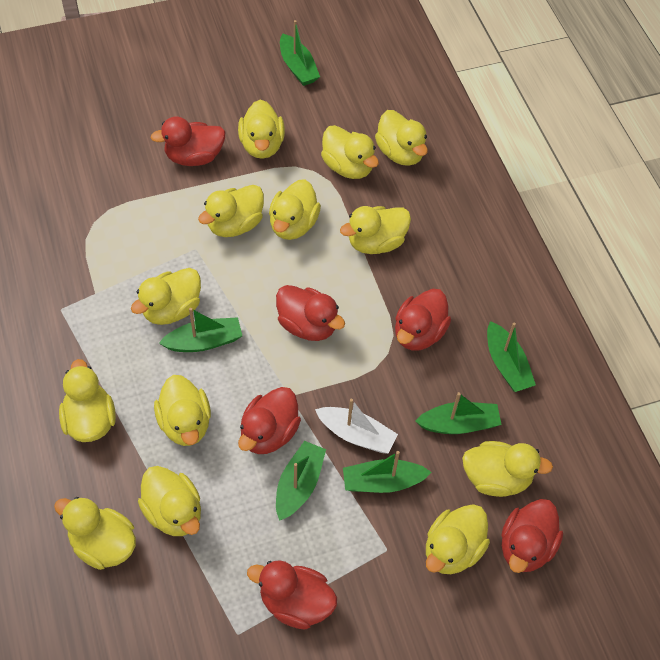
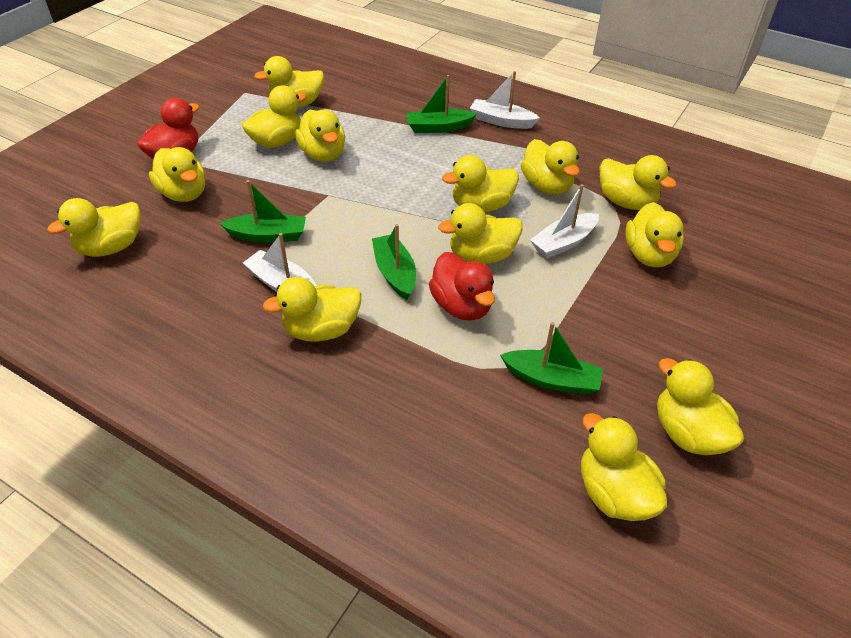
green boat: [159,308,242,352] [276,441,326,521] [280,20,320,86] [343,451,432,493] [415,392,502,434] [487,321,536,392] = 6 -> [219,180,306,243] [372,224,416,300] [406,75,477,133] [500,322,603,395] = 4
red duck: [151,116,225,166] [238,387,301,454] [247,560,337,629] [276,285,345,341] [395,289,451,351] [501,499,563,573] = 6 -> [137,98,200,159] [429,252,495,321] = 2
white boat: [315,399,398,454] = 1 -> [243,233,317,292] [470,71,540,129] [530,184,599,258] = 3

